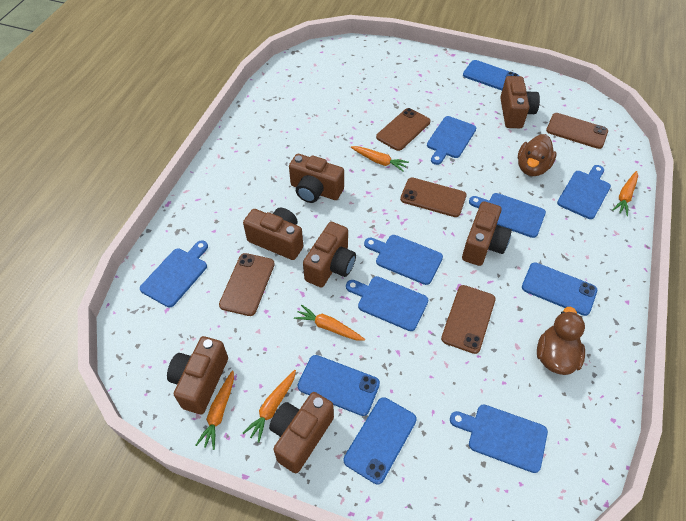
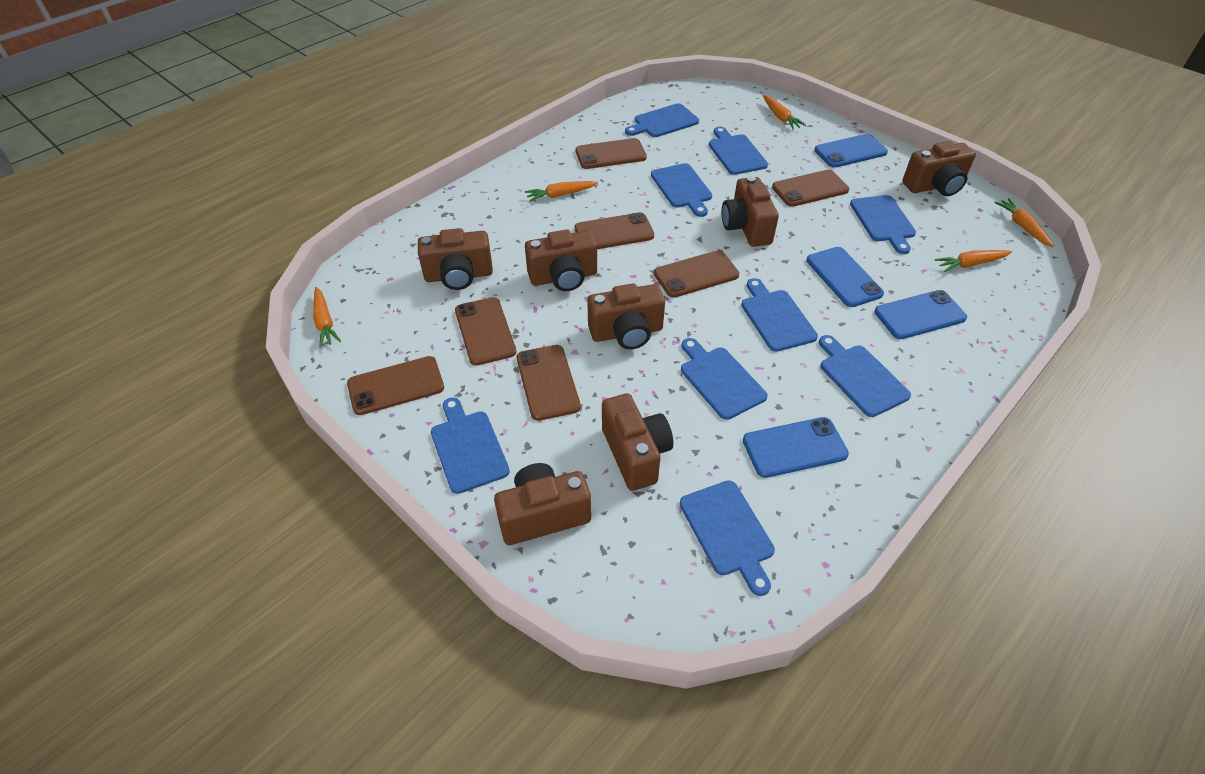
blue cutting board: [140,240,208,307] [346,276,428,331] [364,235,443,285] [427,116,476,165] [450,404,548,473] [469,193,546,238] [557,165,611,219] = 7 -> [431,398,510,494] [625,103,699,137] [651,163,712,217] [680,480,775,596] [681,338,768,420] [709,127,768,175] [741,278,818,352] [819,335,911,417] [850,195,916,254] = 9
brown duck: [518,134,557,176] [537,307,585,375] = 2 -> none = 0
brown phone: [219,253,275,316] [376,108,430,151] [400,178,467,217] [441,285,496,354] [546,113,608,149] = 5 -> [347,356,444,415] [455,297,517,366] [517,345,581,421] [575,212,654,249] [576,138,647,169] [654,250,739,298] [772,169,849,207] = 7

